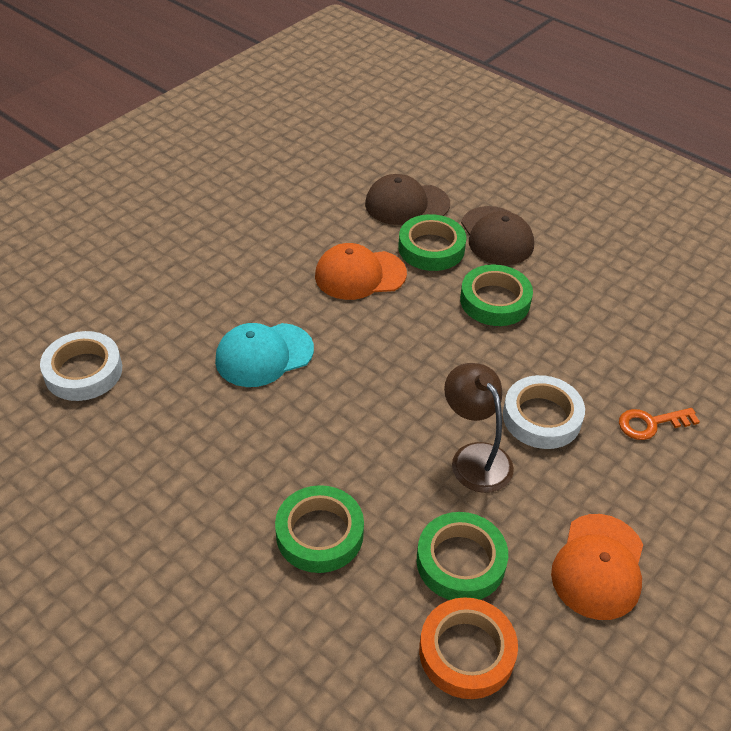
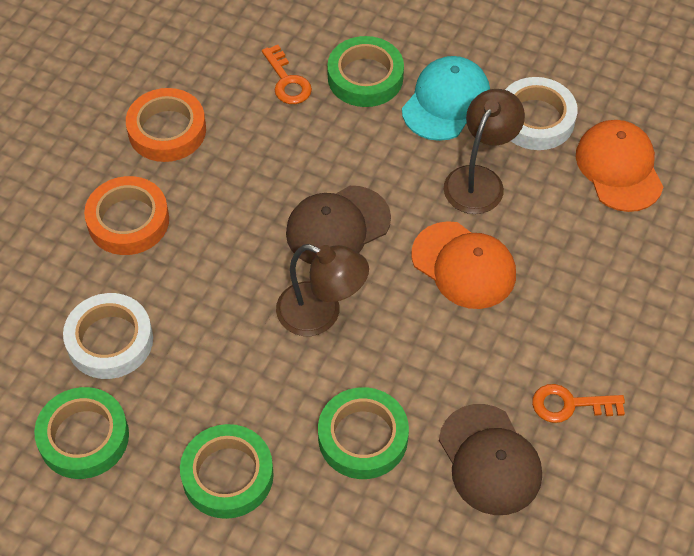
brown lamp: [444,363,514,493] = 1 -> [276,244,369,336] [444,89,525,214] = 2
orange key: [619,408,700,440] = 1 -> [262,45,312,104] [532,384,625,423] = 2
orange tape: [419,597,518,699] = 1 -> [84,176,169,255] [126,88,206,162] = 2

